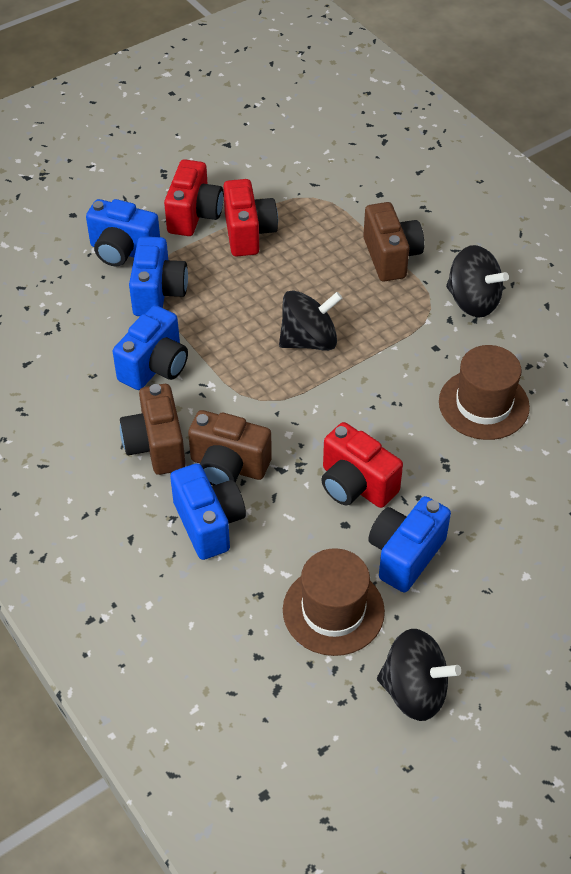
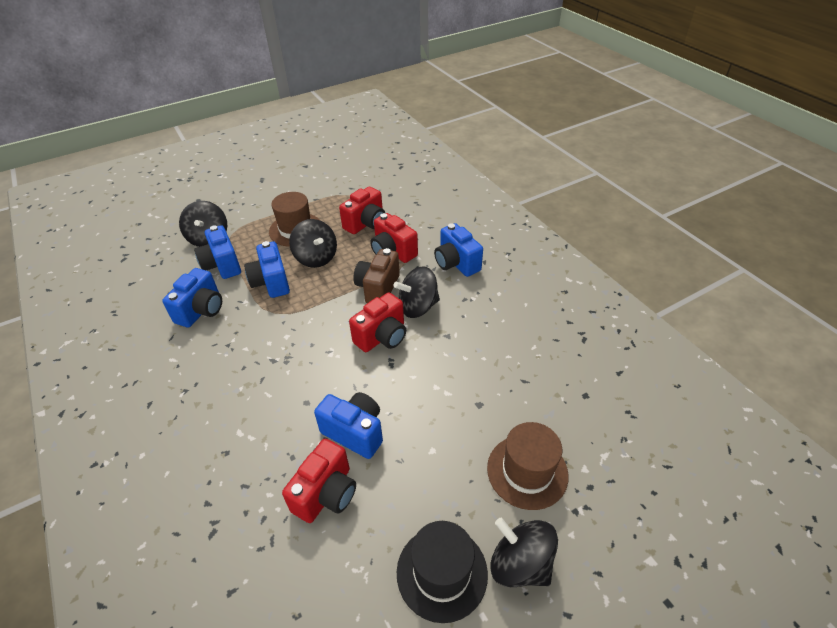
black hat: none = 0 -> [397,521,488,623] = 1
black spinning top: [279,290,342,351] [377,629,461,721] [446,245,509,318] = 3 -> [179,201,227,247] [289,219,337,268] [394,266,440,318] [491,518,558,587] = 4
brown camera: [120,384,185,475] [188,410,272,486] [363,202,424,282] = 3 -> [353,248,400,303] = 1
red camera: [164,159,224,236] [223,179,278,257] [321,422,403,508] = 3 -> [282,438,356,523] [339,187,385,234] [349,292,406,352] [370,213,418,263] = 4

